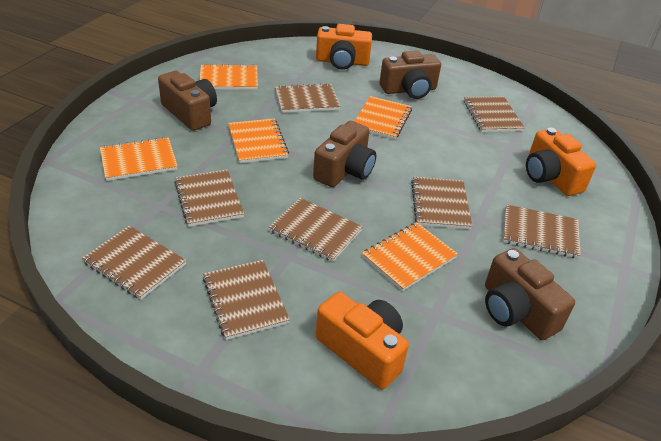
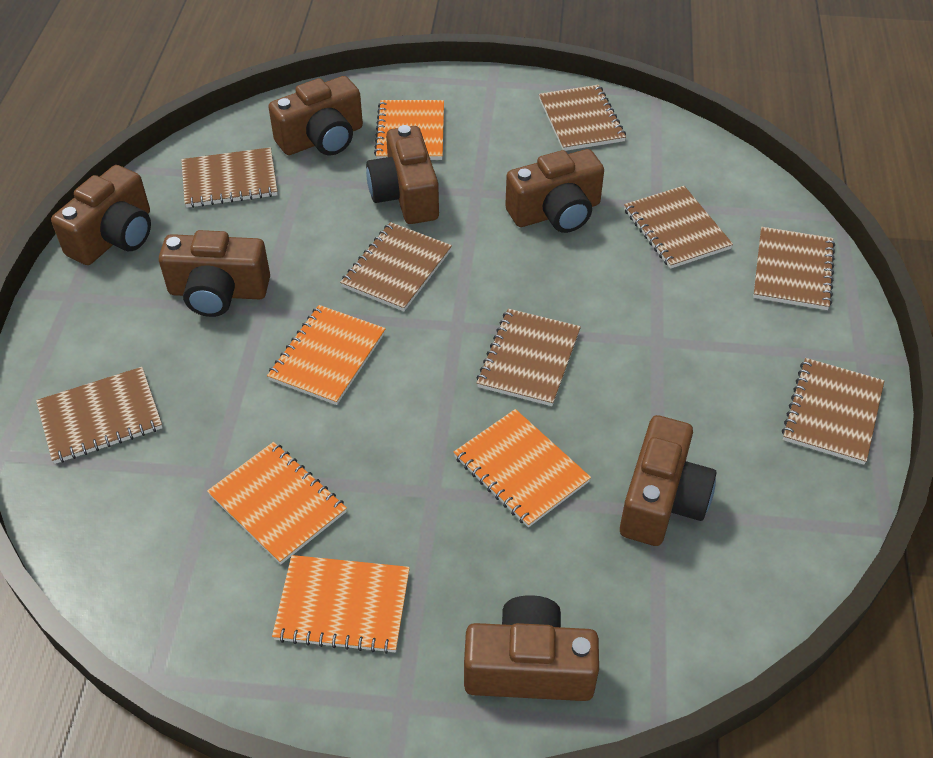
brown camera: [158,71,217,131] [313,121,376,187] [379,51,441,99] [485,248,575,340] = 4 -> [51,165,151,265] [159,230,270,317] [268,76,363,155] [366,125,439,224] [464,595,599,701] [505,149,604,233] [620,415,716,546] = 7
orange camera: [315,292,409,389] [316,24,372,70] [526,128,596,196] = 3 -> none = 0

